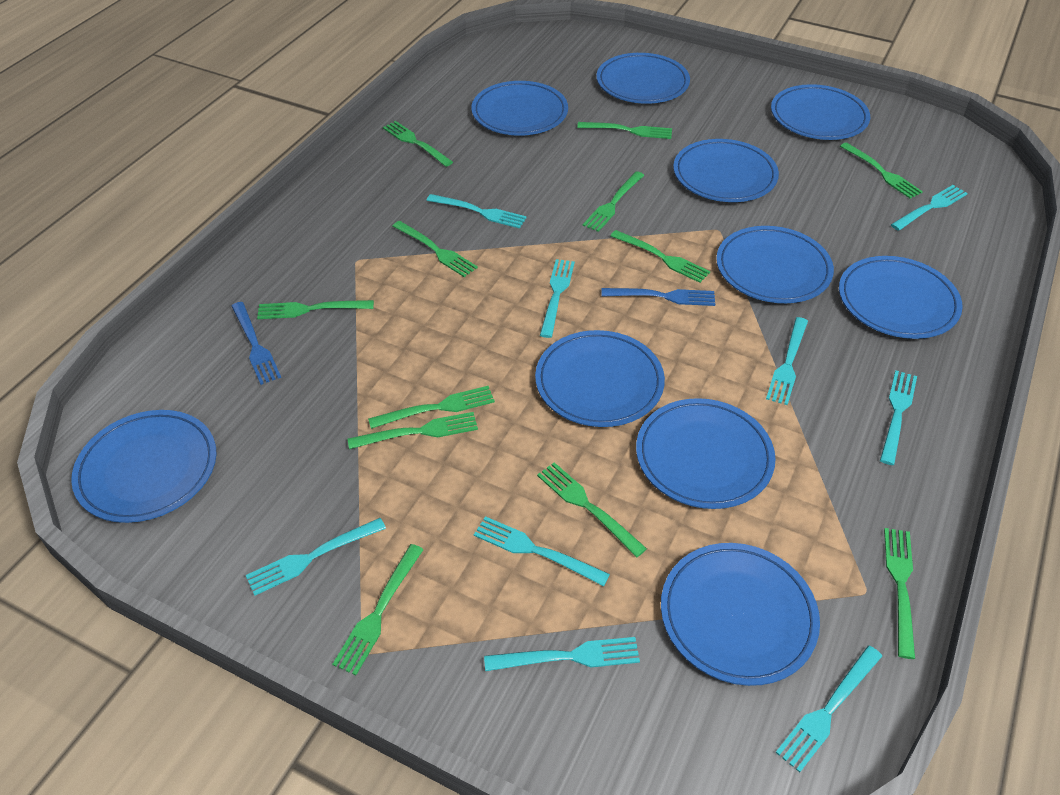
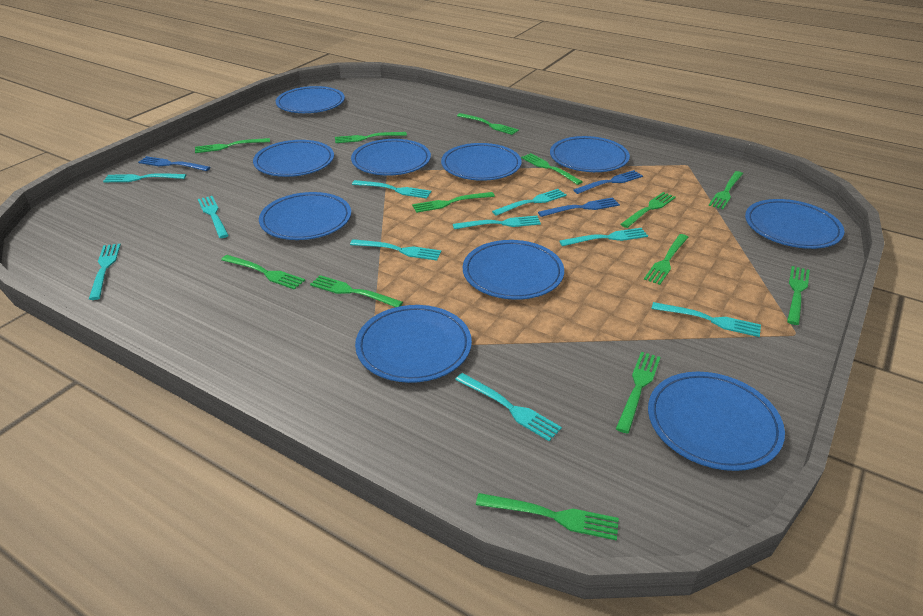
blue fork: [231,302,281,385] [601,288,715,306] = 2 -> [138,156,210,171] [538,197,620,217] [573,170,643,194] = 3
green fork: [257,300,374,319] [332,544,424,675] [348,412,478,449] [368,386,495,429] [383,121,453,167] [392,221,478,277] [537,462,647,557] [577,122,672,139] [583,171,645,232] [611,230,710,283] [840,142,923,199] [884,528,915,659] = 12 -> [195,138,270,153] [221,255,305,290] [310,275,403,307] [335,132,407,143] [412,192,495,213] [457,113,519,135] [476,493,619,541] [521,153,583,185] [616,352,661,434] [621,192,676,228] [644,234,688,285] [708,171,743,209] [787,266,810,325] = 13
turquoise fork: [246,518,386,596] [426,194,527,228] [474,516,610,586] [484,637,640,671] [540,259,575,338] [766,317,808,405] [776,645,882,773] [880,370,917,465] [891,185,968,231] = 9 -> [89,244,121,300] [103,173,186,182] [198,196,229,238] [350,239,441,261] [352,180,432,199] [453,216,541,229] [455,373,562,441] [492,189,567,216] [559,228,648,246] [651,302,761,337] = 10

